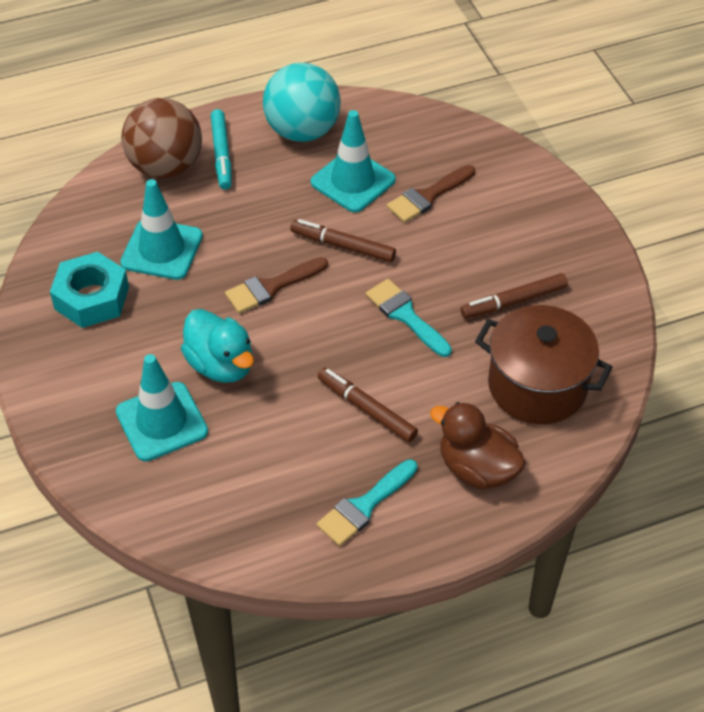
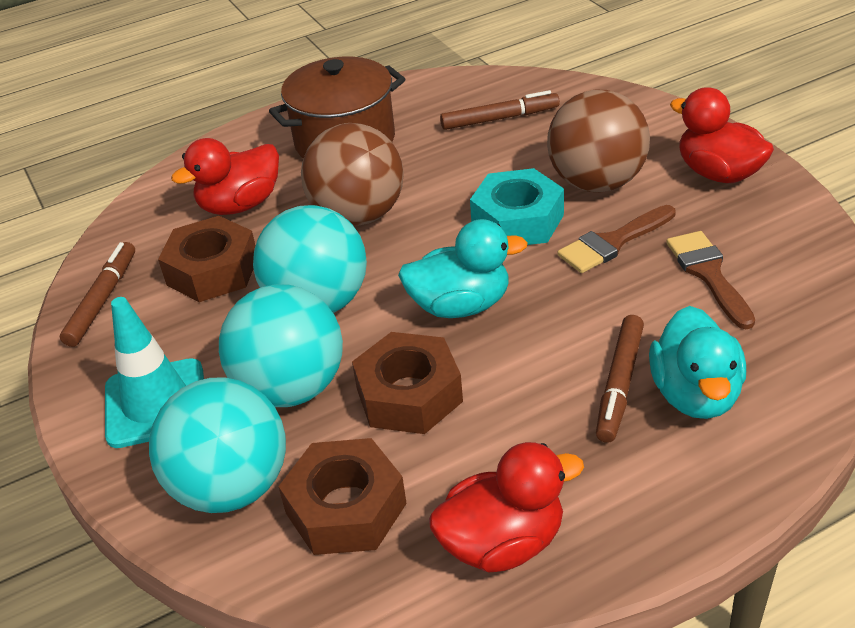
brown ball: [121,98,202,178] = 1 -> [301,123,404,226] [547,90,650,192] = 2
brown duck: [430,402,526,490] = 1 -> none = 0
brown nut: none = 0 -> [158,216,256,302] [278,438,407,555] [352,332,463,434] = 3
red duck: none = 0 -> [171,138,279,215] [429,442,584,572] [670,87,774,183] = 3
turquoise ball: [263,63,341,142] = 1 -> [149,377,286,513] [219,284,343,407] [253,205,367,313] = 3
turquoise brush: [317,459,417,546] [366,279,452,357] = 2 -> none = 0
turquoise duck: [181,309,254,383] = 1 -> [398,219,528,318] [649,306,746,419] = 2
turquoise marker: [211,109,232,189] = 1 -> none = 0
turquoise traffic cone: [116,354,208,461] [120,179,203,280] [311,110,396,212] = 3 -> [105,297,204,448] = 1

